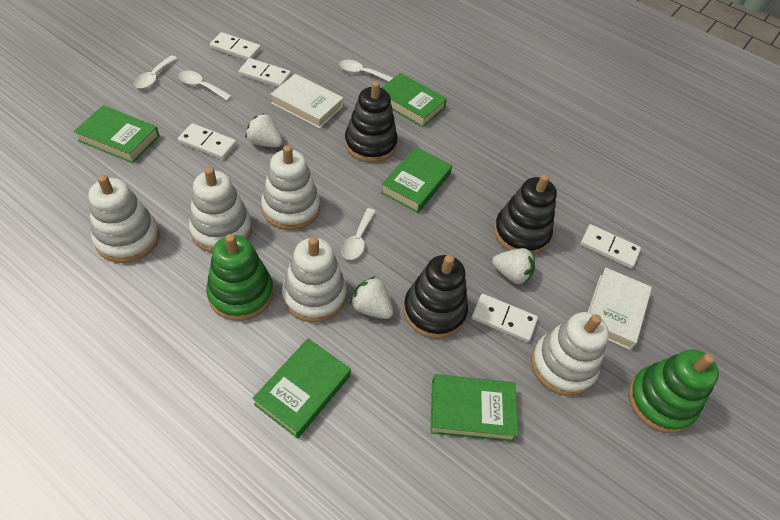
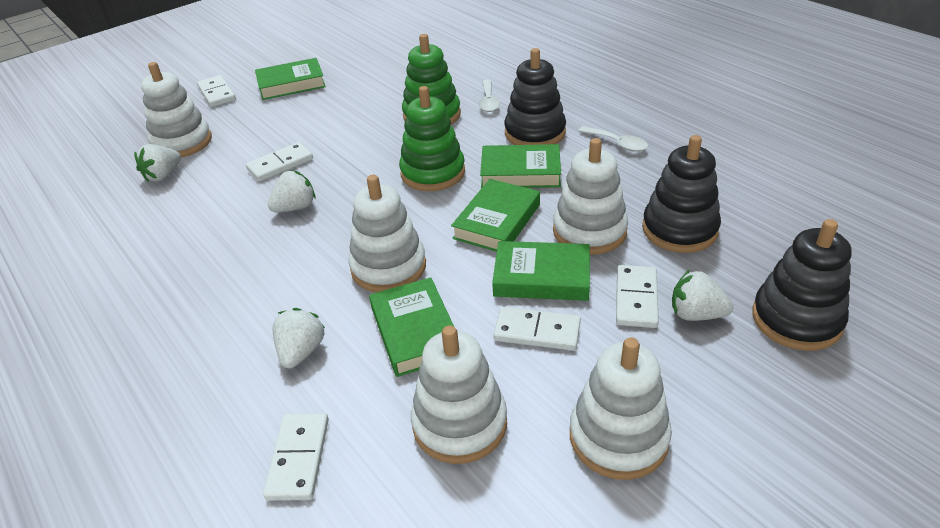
white book: [271,74,343,129] [588,267,652,350] = 2 -> none = 0
white spoon: [134,55,177,89] [178,70,232,101] [339,60,393,82] [341,208,376,260] = 4 -> [479,80,500,112] [578,126,648,152] = 2
white strawberry: [245,113,283,147] [350,276,394,319] [492,248,535,284] = 3 -> [134,144,181,182] [268,170,315,212] [273,308,325,368] [672,270,734,321] = 4

